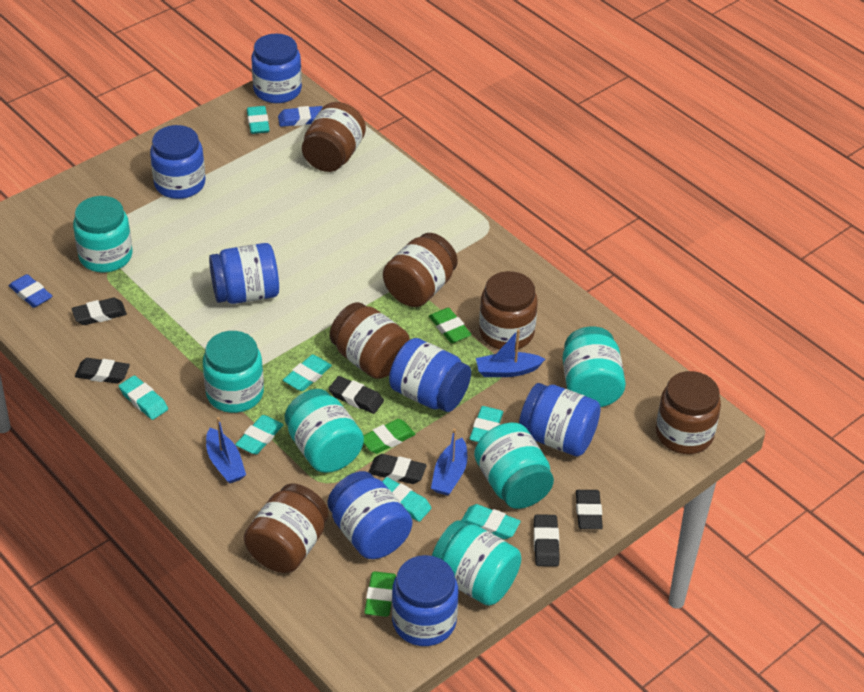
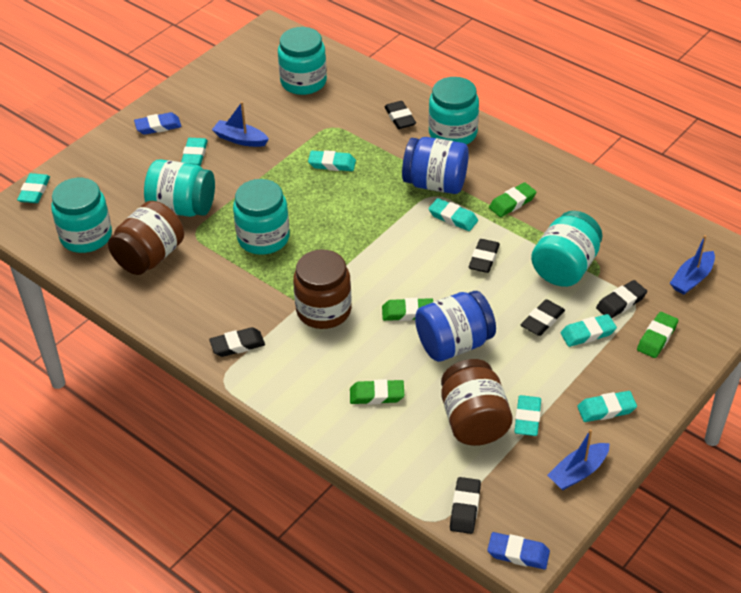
blue jar: [150,125,205,199] [209,243,279,304] [252,34,302,103] [328,471,412,559] [389,338,471,412] [392,555,458,646] [519,383,601,456] = 7 -> [402,137,469,194] [415,291,496,362] = 2
brown jar: [244,484,329,573] [302,102,366,172] [330,302,410,379] [383,233,458,307] [479,271,538,350] [656,371,721,454] = 6 -> [108,201,184,275] [293,249,352,329] [441,359,513,446] = 3
green eraser: [363,419,415,454] [364,571,396,617] [429,308,472,343] = 3 -> [350,379,404,405] [382,298,433,321] [489,182,536,217] [637,312,678,358] = 4

